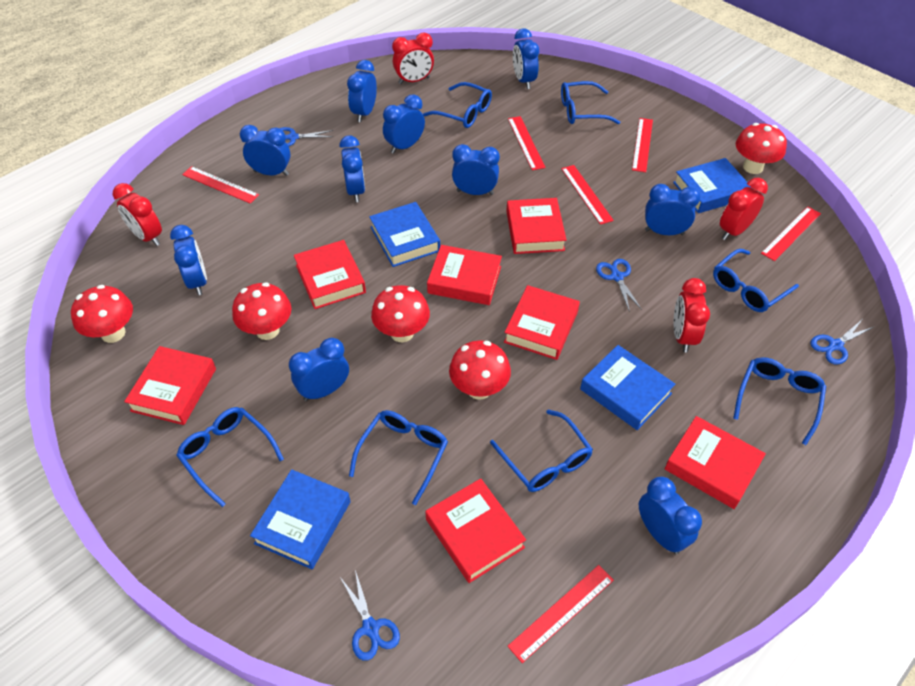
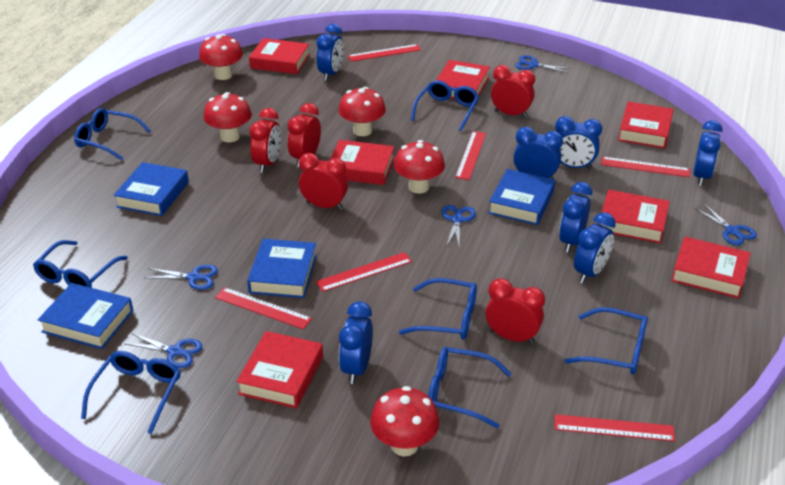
blue clock: [170,225,207,295] [240,125,291,176] [289,338,349,401] [339,135,365,202] [347,60,377,122] [383,94,425,154] [452,144,500,195] [513,28,539,89] [639,477,702,555] [645,184,701,235] = 10 -> [317,24,344,81] [339,301,373,384] [513,127,563,179] [555,116,602,169] [559,182,592,253] [574,212,616,283] [693,120,723,186] = 7
blue scissors: [279,127,333,147] [340,570,400,661] [596,259,642,312] [811,320,875,365] = 4 -> [124,333,202,368] [145,264,218,290] [442,205,476,247] [515,55,571,73] [695,204,757,245] = 5
red clock: [113,183,162,246] [392,33,434,84] [674,278,710,353] [720,178,768,240] = 4 -> [249,108,281,173] [288,103,321,167] [299,153,348,210] [486,278,545,344] [491,65,535,118] = 5

